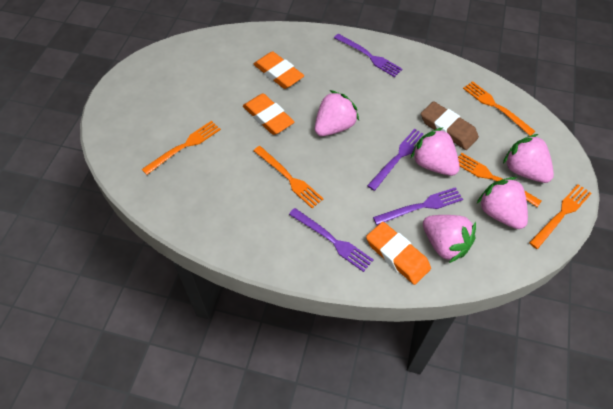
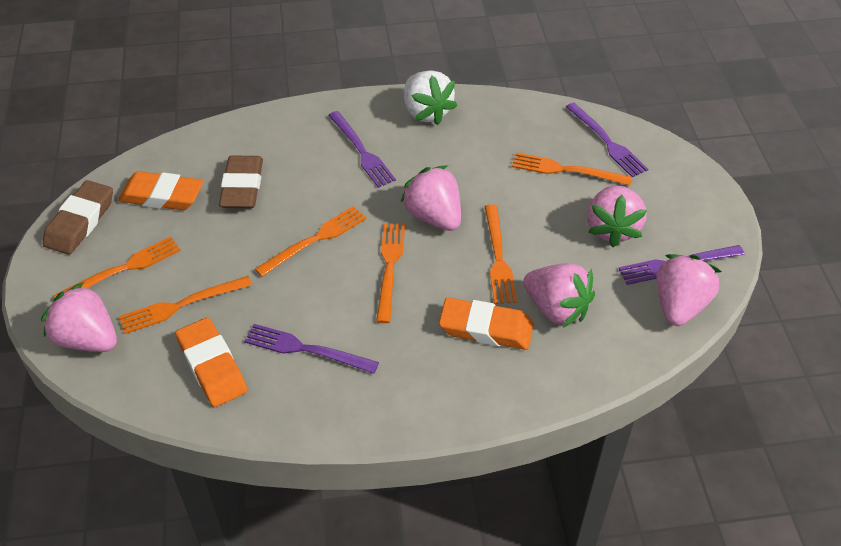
brown eraser: [421,101,479,150] = 1 -> [43,180,113,255] [219,156,263,208] = 2
orange fork: [142,121,221,175] [253,146,324,208] [458,153,541,207] [463,81,536,136] [529,184,592,249] = 5 -> [53,236,181,298] [119,276,252,334] [255,206,367,277] [376,223,406,323] [484,204,517,304] [512,152,632,185] = 6
white strawberry: none = 0 -> [404,70,457,125] = 1

